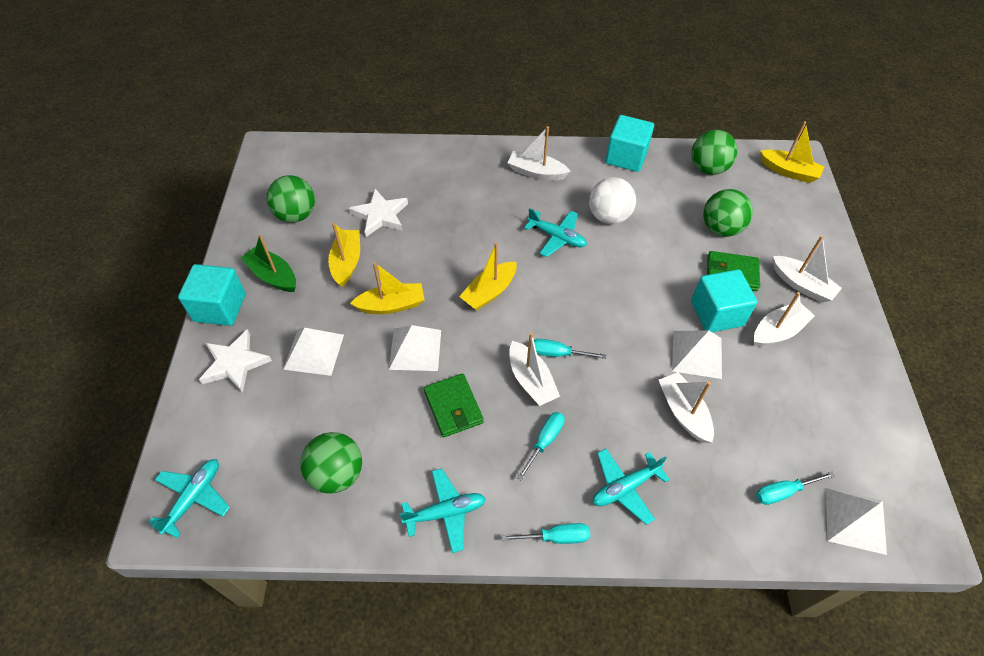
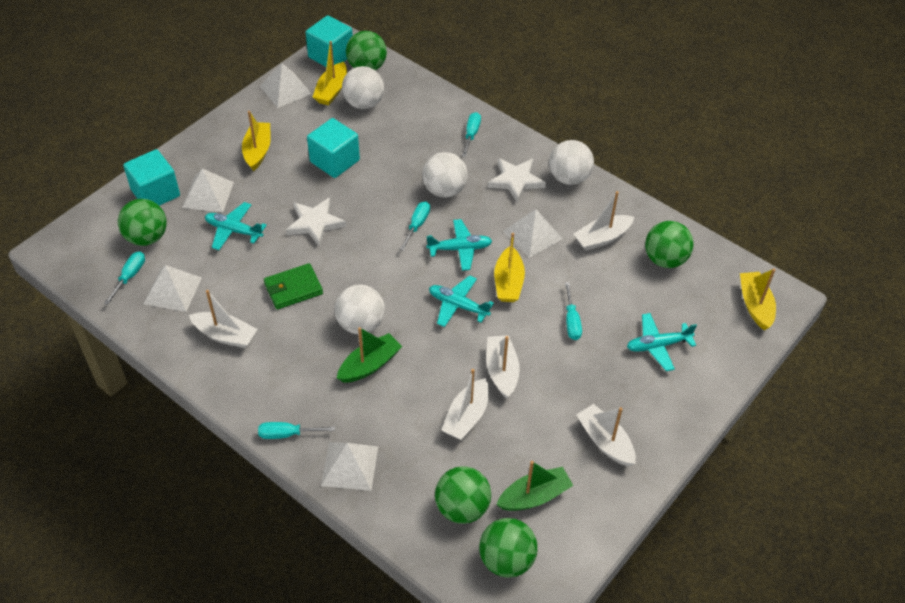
green ball: [266,175,315,223] [300,432,362,494] [691,130,738,175] [703,189,753,237] = 4 -> [118,199,167,246] [346,31,387,70] [435,466,491,524] [479,518,538,578] [645,221,694,268] = 5
green boat: [241,234,296,292] = 1 -> [337,327,402,383] [496,461,574,511] = 2
green wallet: [424,374,484,437] [707,251,760,291] = 2 -> [264,263,323,309] = 1
turquoise screwdriver: [501,523,590,544] [517,412,565,481] [534,339,606,359] [756,472,835,505] = 4 -> [104,251,145,305] [258,422,335,439] [400,201,430,251] [462,112,481,157] [565,282,582,340] = 5
white ball: [589,177,636,224] = 1 -> [335,284,385,334] [342,66,384,109] [422,152,468,198] [549,140,594,185] = 4
white pyramid: [283,328,344,376] [389,325,441,371] [672,330,722,379] [826,488,887,555] = 4 -> [144,265,202,312] [182,168,234,212] [260,63,311,108] [321,442,378,491] [503,209,563,258] = 5

